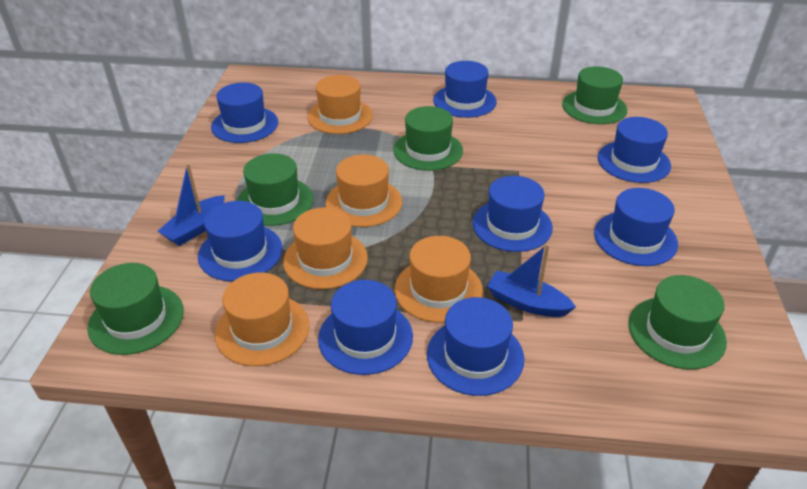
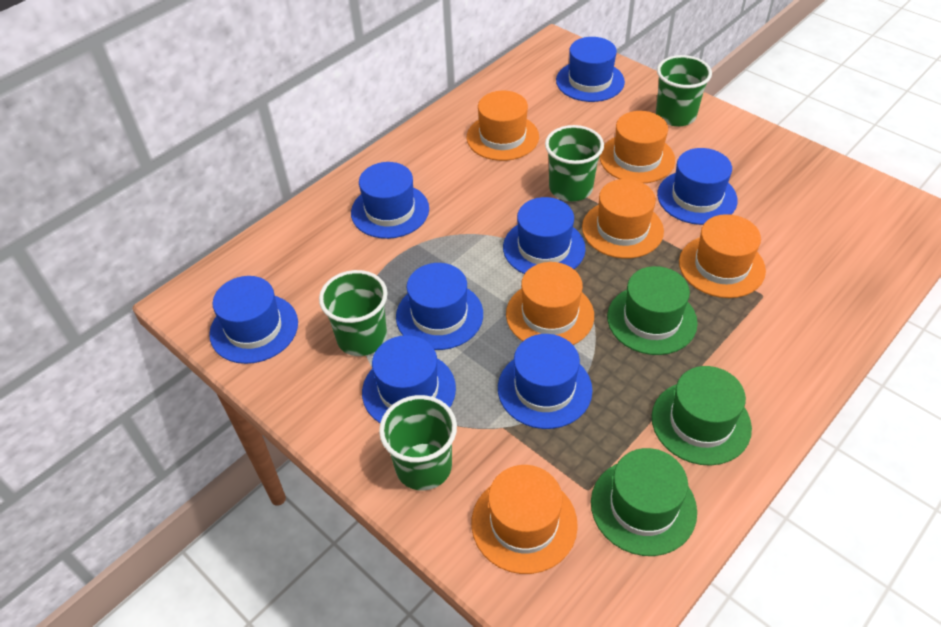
blue boat: [158,163,225,246] [487,244,576,317] = 2 -> none = 0
green cup: none = 0 -> [319,270,388,356] [379,395,457,490] [545,125,604,201] [656,55,712,126] = 4
green hat: [87,263,184,355] [237,153,313,226] [393,106,463,171] [562,66,627,124] [628,275,727,369] = 5 -> [591,448,697,556] [607,266,698,355] [652,366,752,466] = 3
orange hat: [215,272,310,366] [283,207,368,289] [307,75,373,134] [325,155,402,227] [394,236,483,323] = 5 -> [467,91,539,161] [471,465,578,574] [506,262,594,345] [582,179,664,259] [599,111,675,183] [679,214,766,298] = 6

